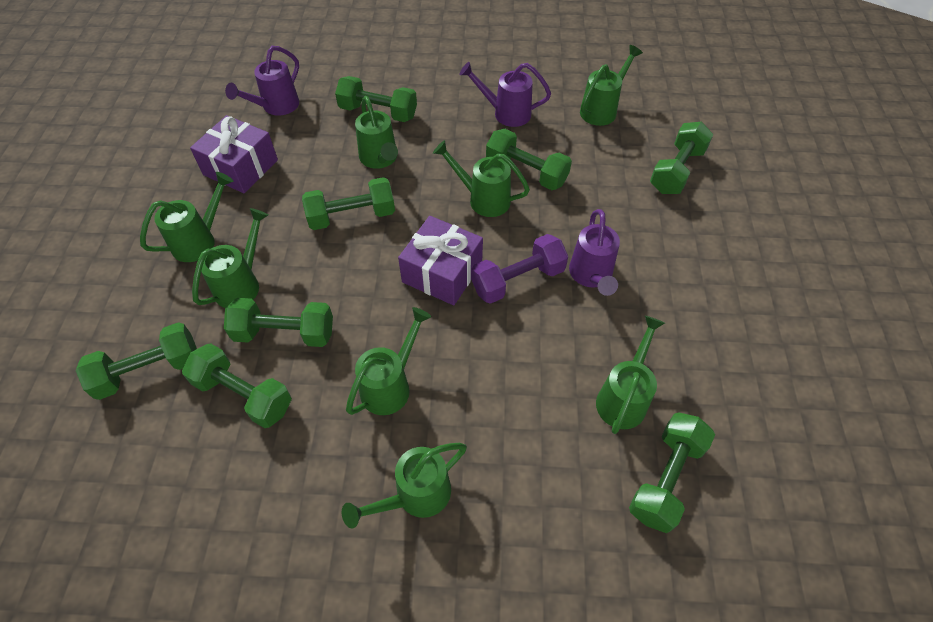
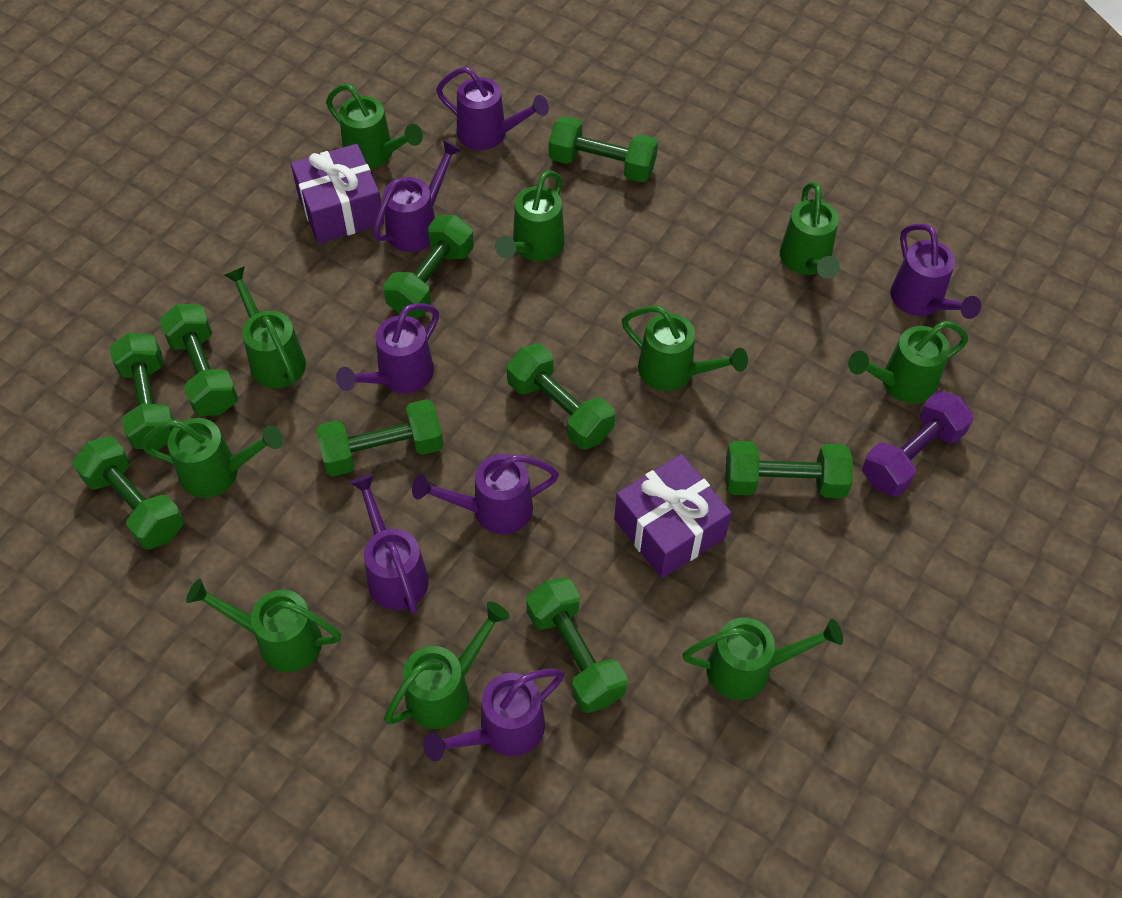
green dumbbell: [76,322,197,400] [182,343,292,428] [224,298,333,347] [302,177,395,230] [335,76,417,122] [486,129,572,190] [629,412,715,533] [650,122,713,194] = 8 -> [73,436,184,549] [110,332,175,450] [159,304,238,416] [316,399,444,476] [383,215,474,317] [507,344,615,449] [526,578,627,713] [549,116,658,183] [725,441,853,498] = 9
green watering can: [140,172,233,262] [192,208,268,308] [342,443,467,528] [346,307,431,415] [355,96,398,169] [433,140,530,217] [580,45,643,126] [596,316,665,434] = 8 -> [141,418,283,498] [186,579,341,672] [224,266,306,389] [326,84,423,169] [384,601,510,729] [495,170,565,261] [622,306,748,391] [683,617,843,700] [780,182,840,279] [848,321,968,404] = 10
purple watering can: [225,46,299,116] [459,62,551,127] [569,209,620,296] = 3 -> [336,303,439,393] [350,474,429,614] [373,140,462,252] [412,454,559,534] [423,669,564,761] [436,67,549,150] [890,224,981,319] = 7

